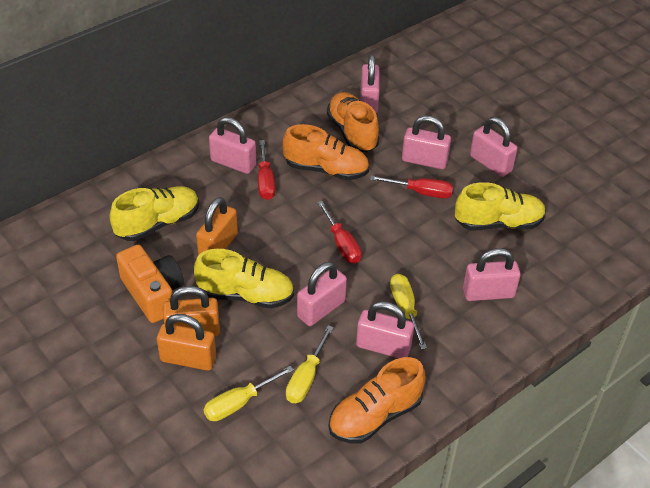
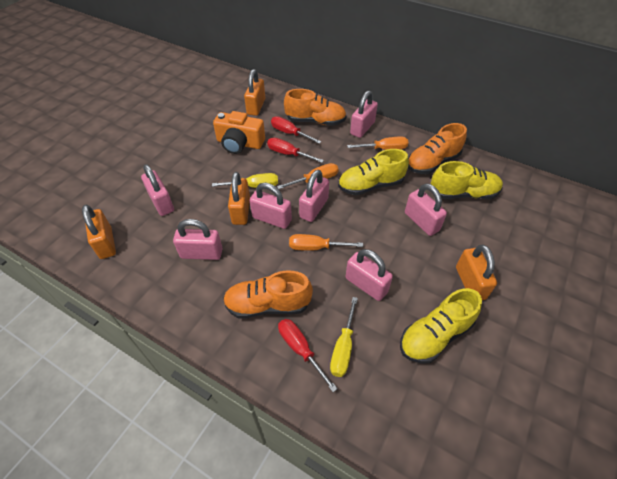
orange padlock: [157,314,216,371] [163,286,220,336] [196,197,238,255] = 3 -> [82,205,116,259] [228,172,250,225] [244,69,265,116] [456,244,497,300] = 4
orange screwdriver: none = 0 -> [277,163,339,189] [289,234,363,251] [347,137,408,150] = 3
yellow screwdriver: [204,366,294,421] [286,325,334,403] [390,274,427,350] = 3 -> [212,173,278,188] [330,297,358,377] = 2

